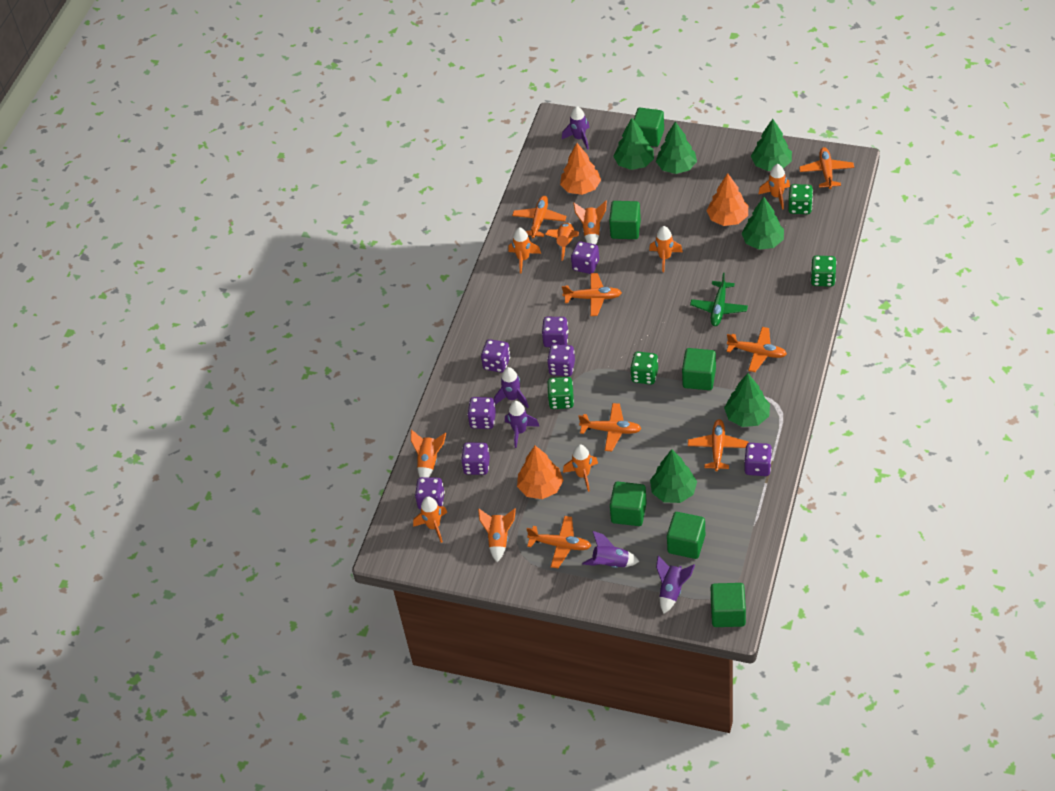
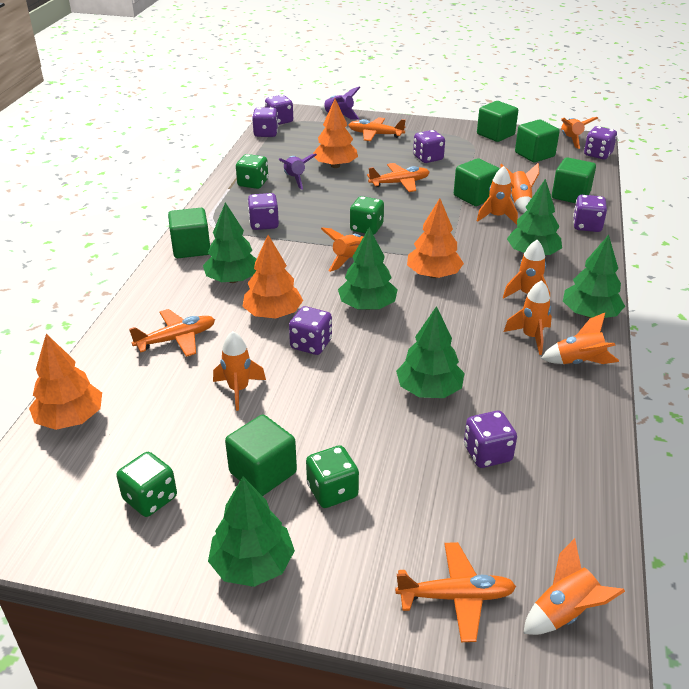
green plane: [690,273,748,326] = 1 -> none = 0
orange plane: [512,196,566,238] [526,516,591,568] [562,273,622,316] [578,403,641,451] [688,419,748,471] [726,327,787,372] [799,147,854,189] = 7 -> [129,309,215,357] [349,117,406,141] [367,163,430,192] [395,542,516,642] = 4
orange tree: [517,446,563,499] [560,143,601,195] [706,173,748,226] = 3 -> [29,334,102,430] [242,235,303,319] [313,99,358,168] [407,198,464,278] = 4
purple rocket: [494,367,529,408] [505,401,540,448] [562,106,590,150] [582,531,640,568] [656,555,695,614] = 5 -> [279,153,317,190] [320,86,361,120] = 2

